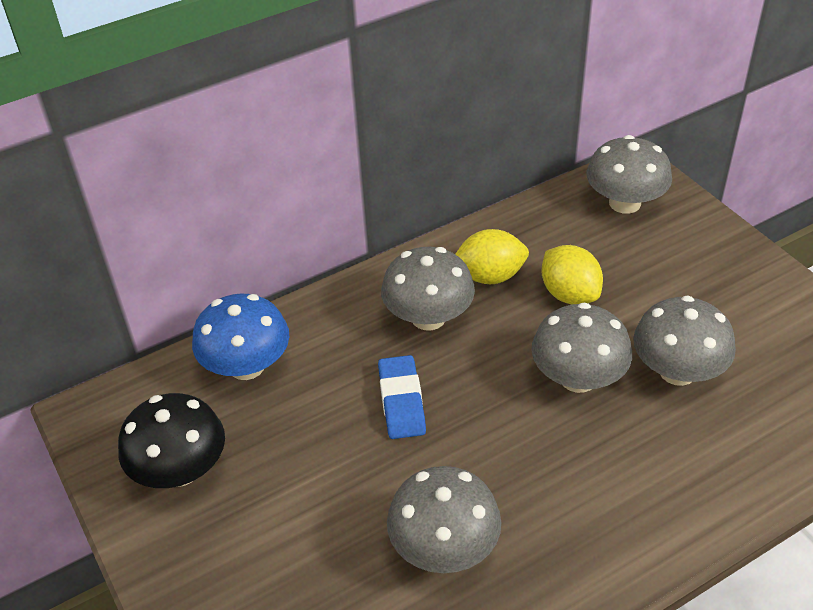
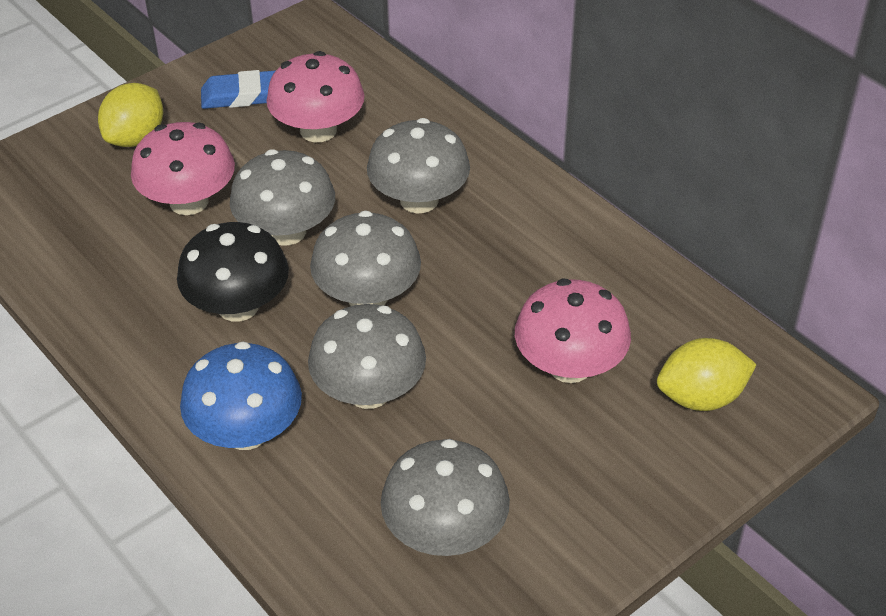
pink mushroom: none = 0 -> [131,122,235,215] [266,51,365,142] [515,279,631,383] = 3

